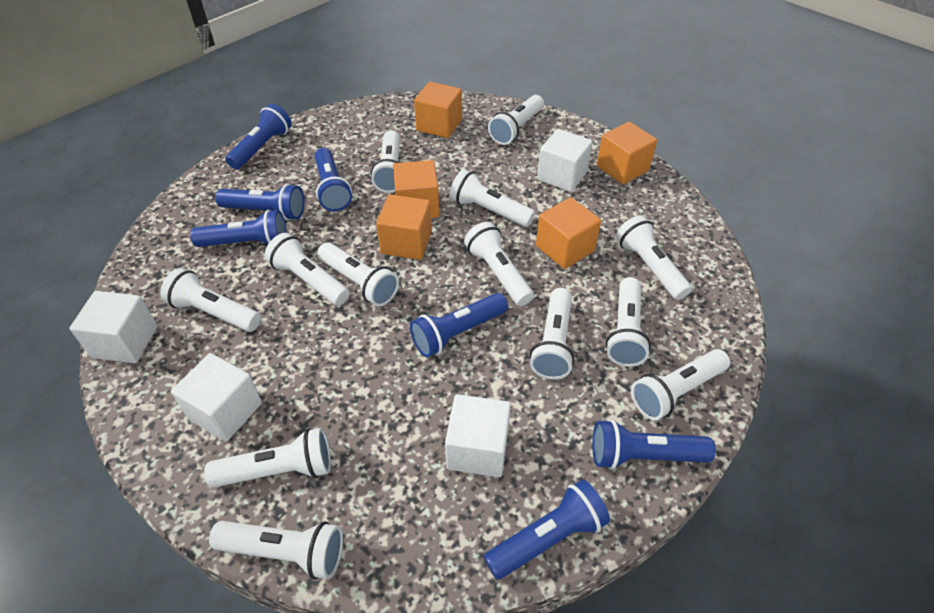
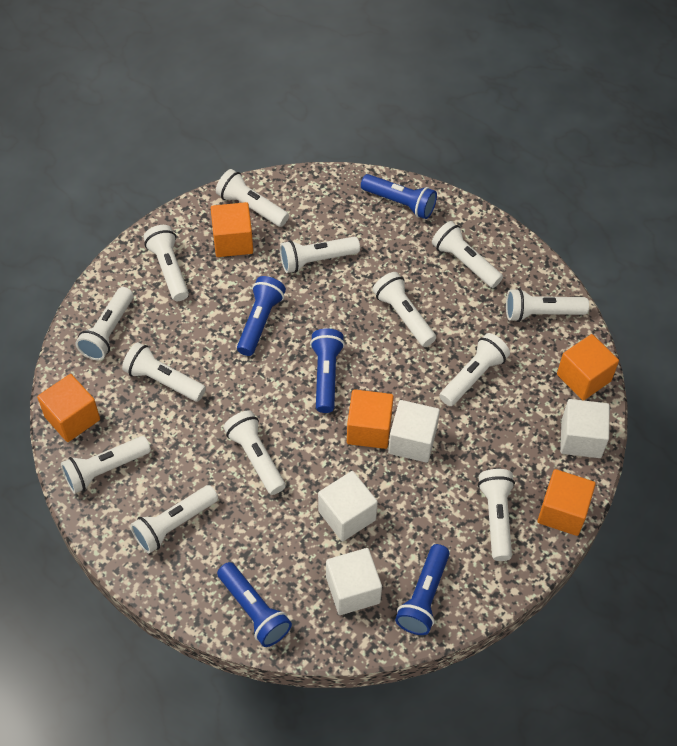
blue flashlight: [190,210,287,247] [215,184,305,220] [225,104,292,170] [315,148,352,211] [410,293,508,358] [484,480,610,580] [592,419,716,470] = 7 -> [217,562,292,647] [237,276,286,356] [310,328,345,413] [361,174,437,219] [395,544,450,635] = 5

